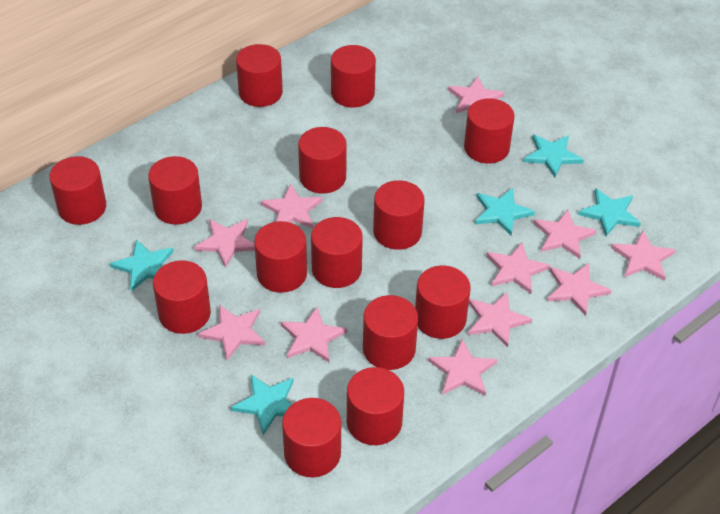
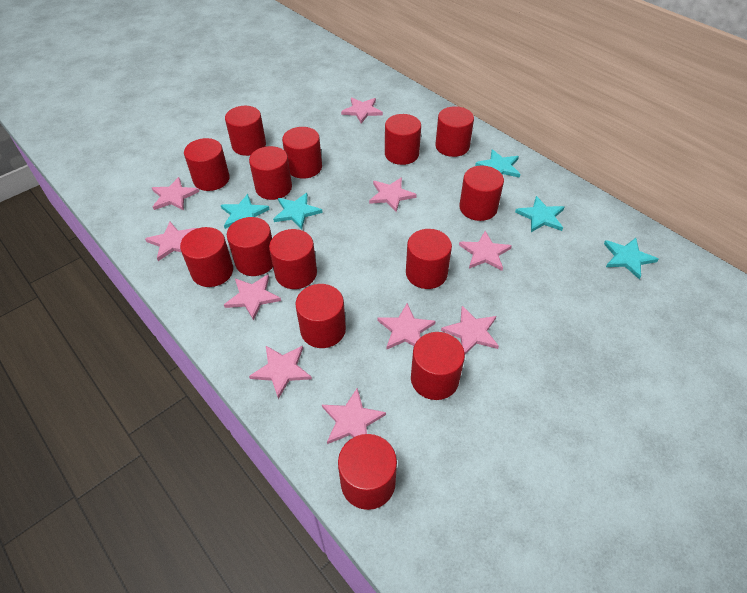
pink star: [194,219,255,268] [198,305,265,360] [261,183,322,228] [280,307,347,362] [428,339,497,396] [448,77,505,113] [468,292,532,348] [486,242,550,294] [534,209,597,259] [547,263,612,316] [611,230,676,281] = 11 -> [145,222,197,261] [152,177,199,211] [224,274,281,321] [249,346,312,399] [322,388,386,444] [341,98,383,124] [369,177,417,212] [377,303,436,350] [441,306,499,354] [459,231,512,271] = 10

